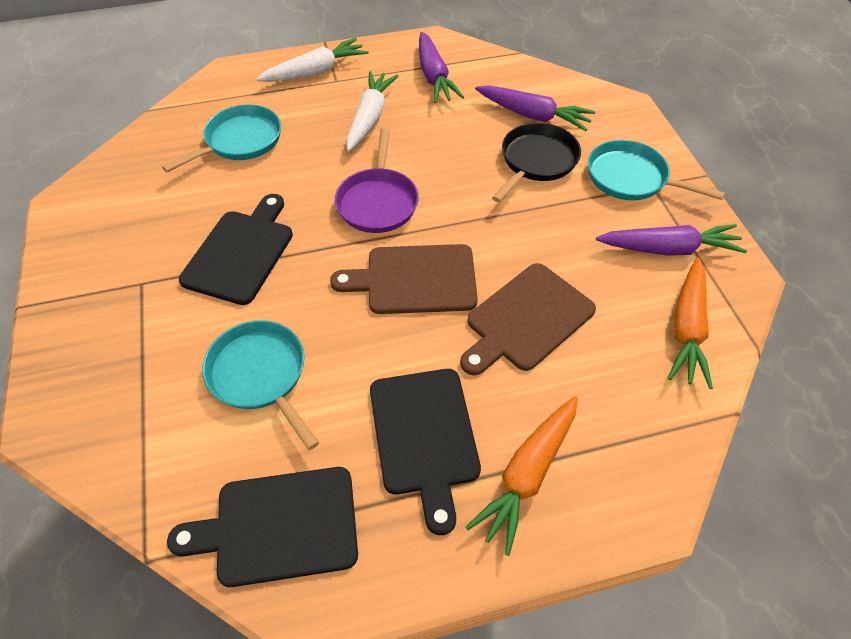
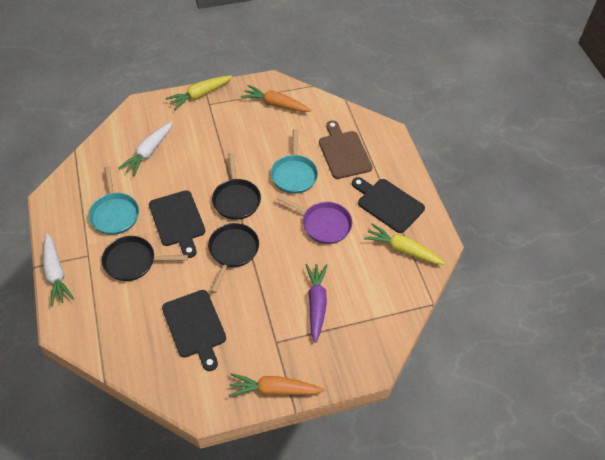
black pan: [492,123,581,203] = 1 -> [102,236,188,281] [208,223,259,293] [212,153,261,220] = 3
brown cutting board: [330,244,478,314] [460,263,596,375] = 2 -> [319,121,372,179] = 1
purple carrot: [419,32,464,103] [475,85,596,131] [596,224,747,256] = 3 -> [306,264,327,343] = 1
turquoise pan: [162,105,281,173] [202,320,319,450] [588,140,725,200] = 3 -> [89,167,139,235] [271,129,318,194] = 2
yellow carrot: none = 0 -> [165,76,232,110] [364,223,445,264] = 2

